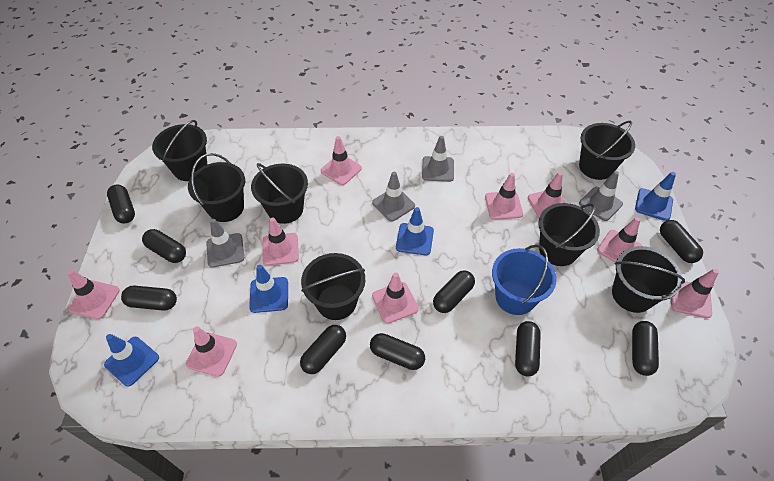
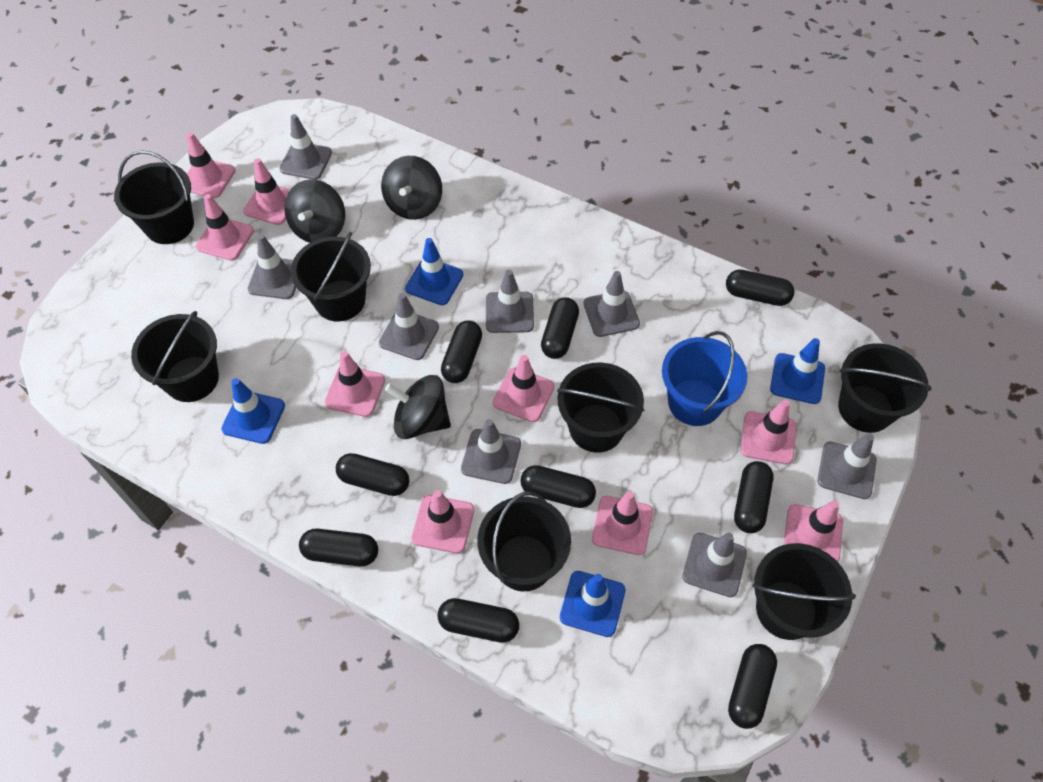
black spinning top: none = 0 -> [284,179,345,243] [381,156,442,220] [385,375,451,439] = 3
grey traffic cone: [206,219,244,268] [372,172,415,222] [422,136,454,182] [579,171,623,221] = 4 -> [248,234,296,299] [280,114,332,180] [379,293,439,360] [461,419,521,484] [486,270,534,333] [583,271,640,337] [682,533,747,597] [818,433,877,499] = 8

